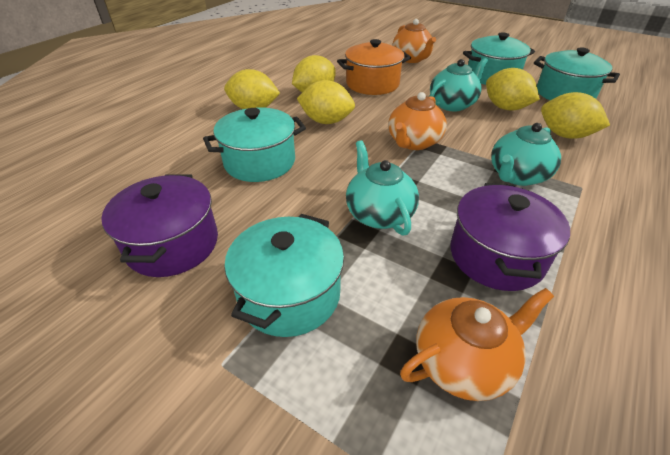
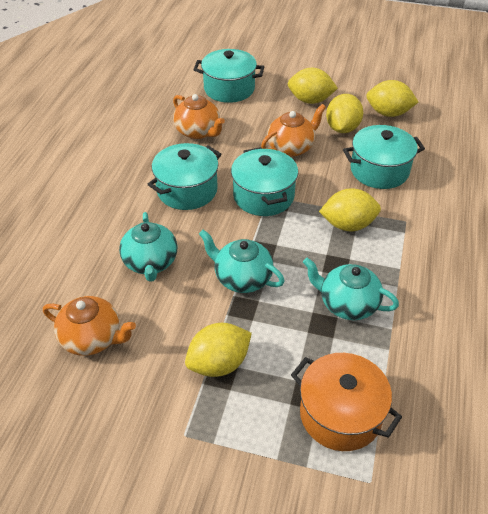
purple pot: [101,175,218,277] [450,183,570,291] = 2 -> none = 0

